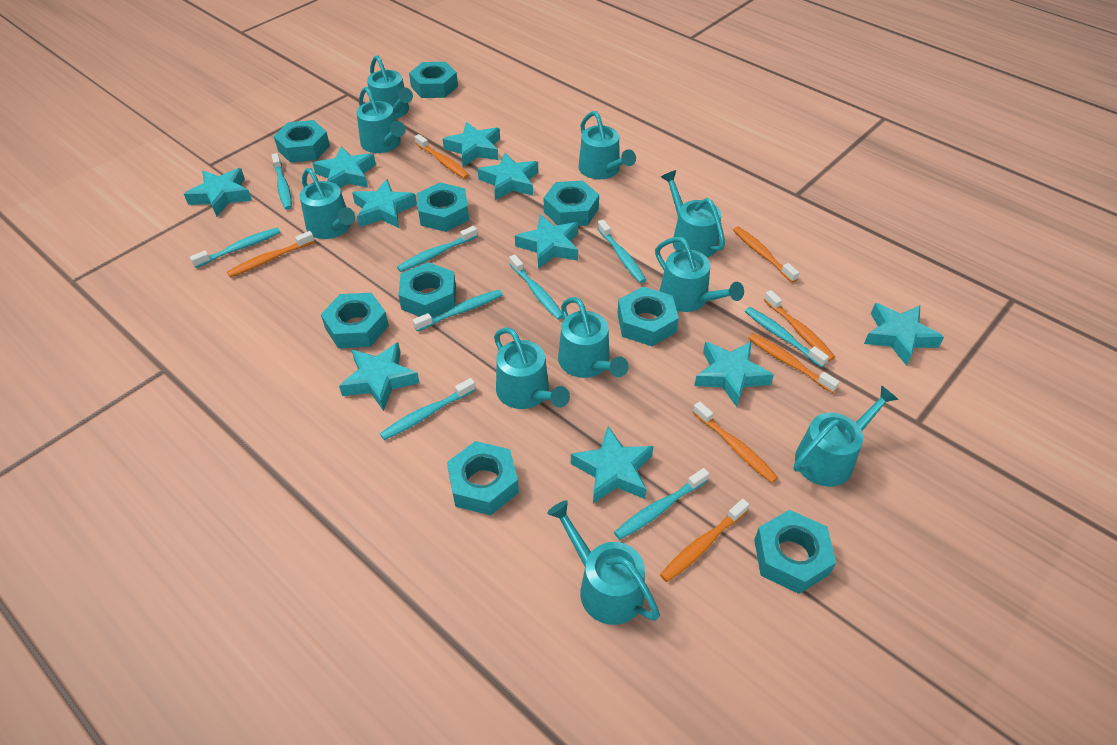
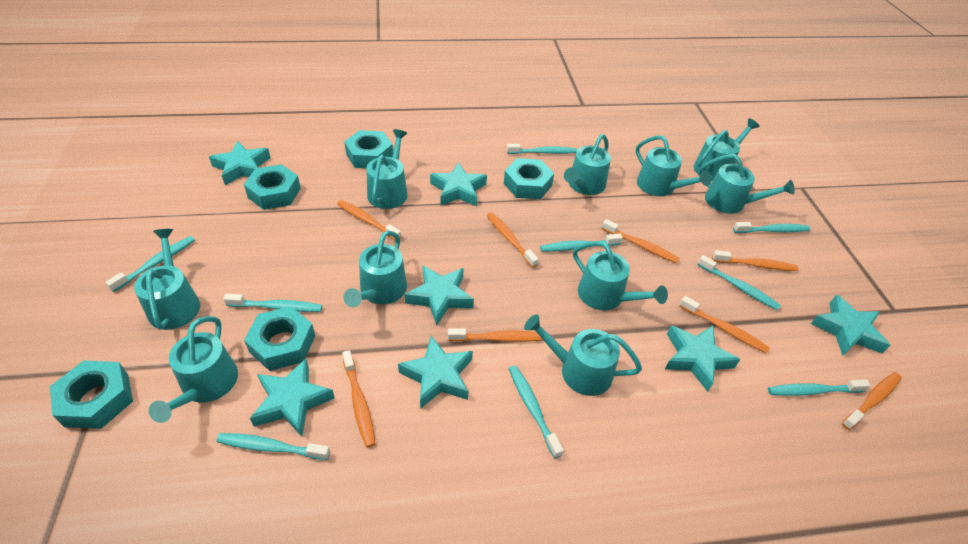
orange toothbrush: [227,231,315,277] [415,134,469,179] [660,499,749,582] [693,401,778,483] [733,226,799,283] [748,333,840,393] [764,290,835,361] = 7 -> [337,200,401,240] [342,350,376,448] [448,328,543,342] [487,213,539,268] [601,219,680,263] [680,296,770,354] [712,250,798,271] [842,372,902,430] = 8
turquoise nut: [274,120,330,163] [321,293,389,348] [398,262,456,318] [409,62,458,98] [417,182,469,232] [447,441,519,515] [544,181,599,226] [617,287,679,346] [754,510,836,594] = 9 -> [50,361,133,429] [244,164,301,210] [244,306,315,371] [344,130,393,168] [504,158,554,199] = 5
turquoise star: [184,168,252,217] [313,146,376,188] [339,342,420,411] [352,179,417,228] [443,122,500,167] [478,153,538,200] [515,215,578,269] [571,427,654,504] [694,341,774,407] [864,303,944,366] = 10 -> [209,141,271,185] [250,358,335,437] [398,336,473,409] [404,265,474,325] [430,162,487,206] [665,325,740,391] [811,294,890,356] = 7

